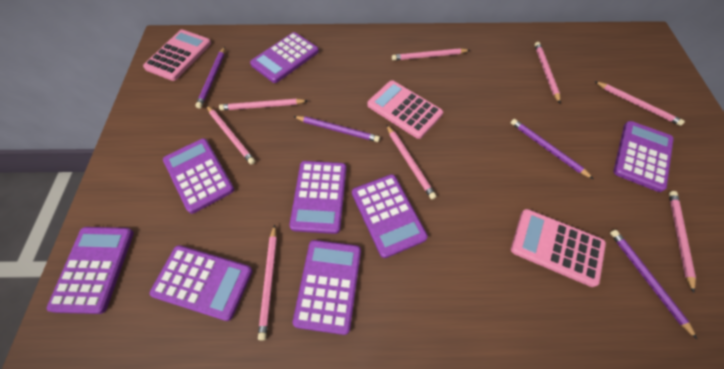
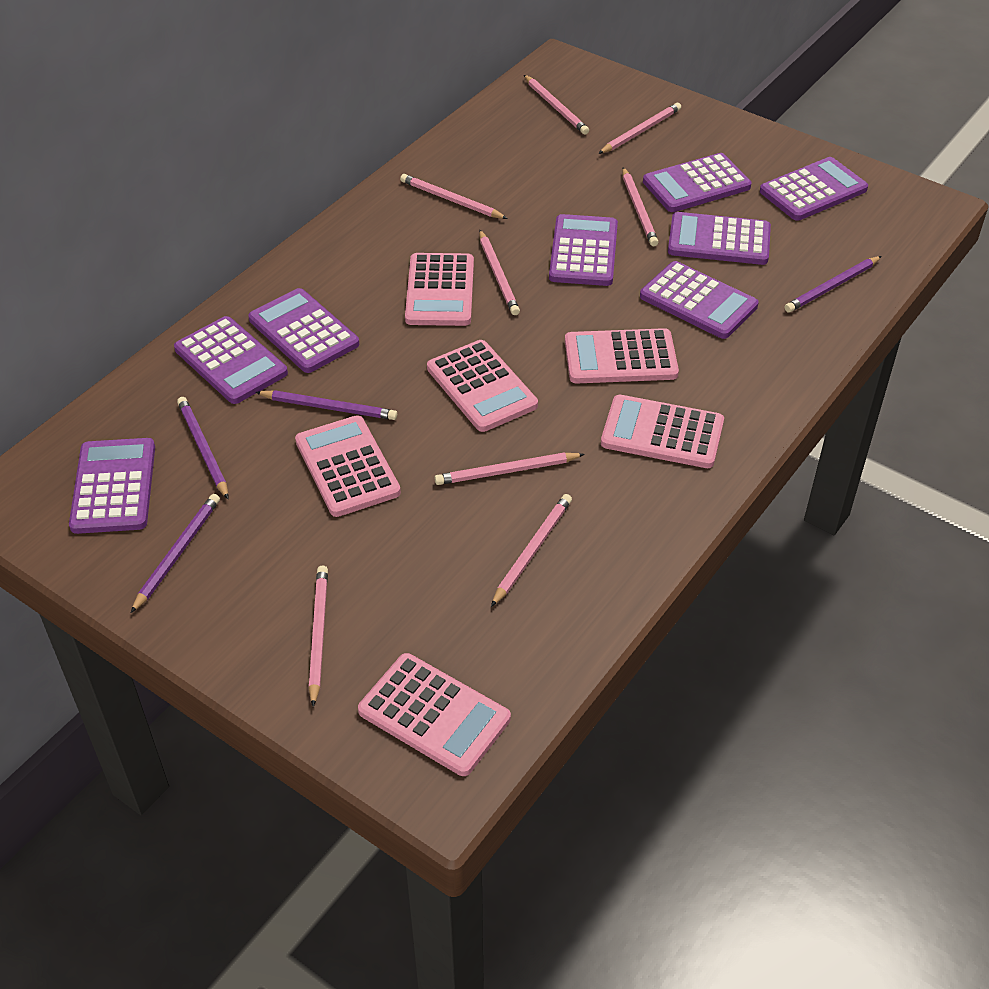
pink calculator: [143,30,211,81] [367,80,443,139] [511,209,606,287] = 3 -> [295,415,401,517] [358,653,511,776] [405,253,474,326] [427,340,538,432] [565,328,679,383] [601,395,724,468] = 6

